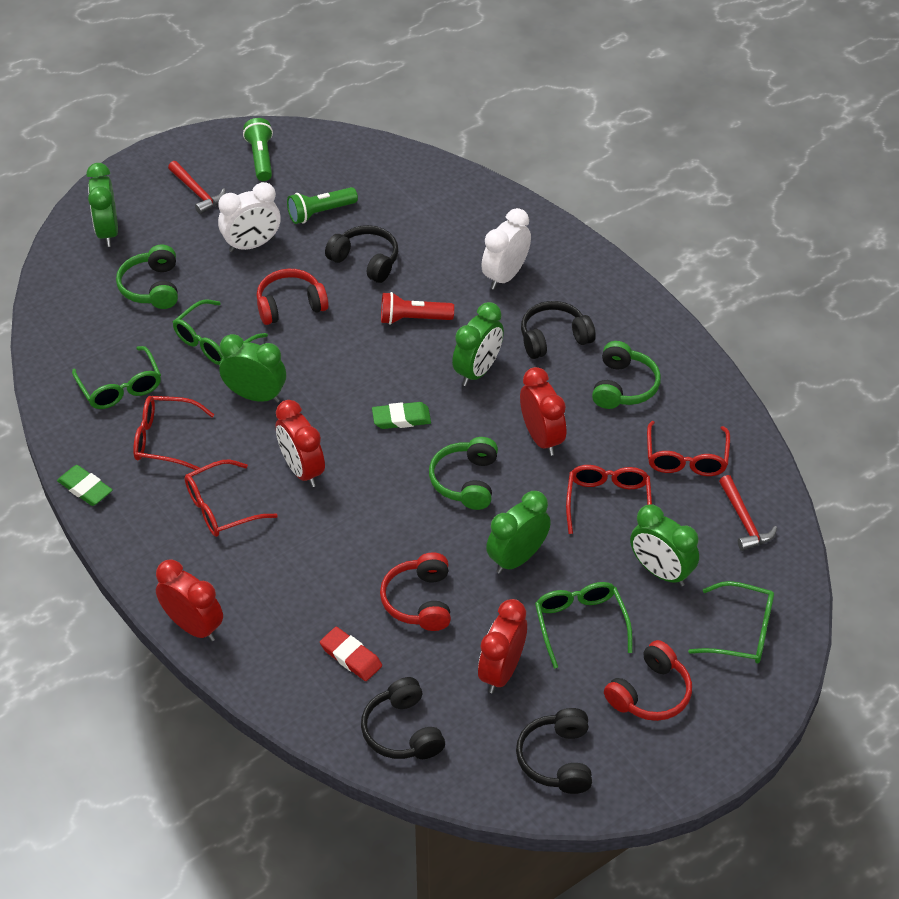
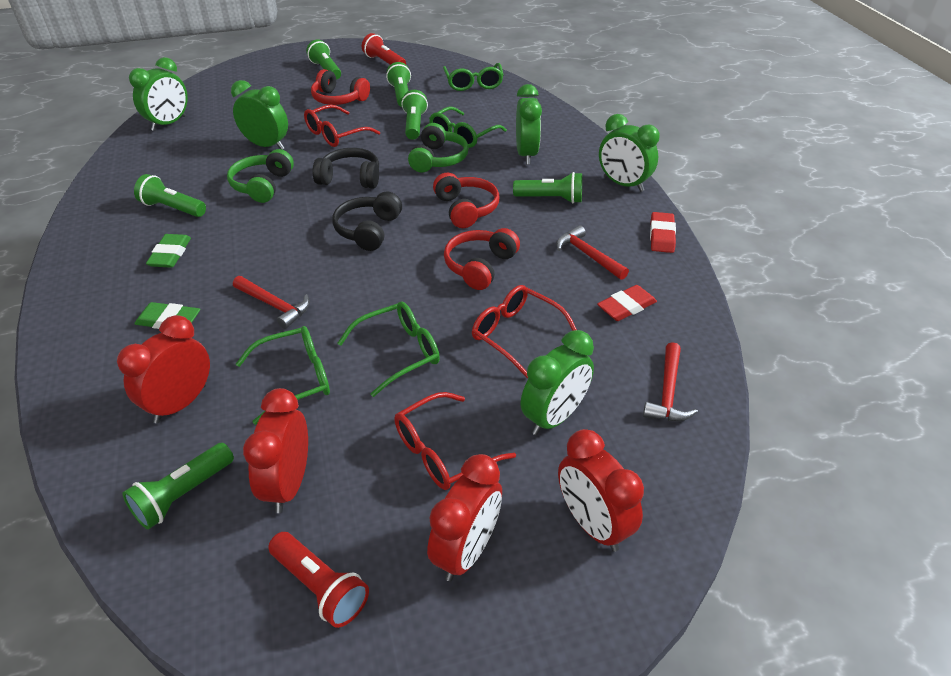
black headphones: [325,225,398,283] [361,677,445,759] [516,708,592,794] [521,301,596,359] = 4 -> [312,148,379,189] [332,192,402,251] = 2
green flashlight: [243,118,273,181] [287,187,358,224] = 2 -> [122,443,234,529] [134,174,206,217] [306,39,341,80] [386,62,411,107] [401,90,428,140] [513,172,582,204] = 6
green headphones: [116,245,178,309] [429,437,498,510] [592,341,661,409] = 3 -> [227,149,294,203] [408,123,469,172] = 2
red eraser: [320,627,382,681] = 1 -> [597,285,657,321] [650,212,676,253] = 2
red flashlight: [381,292,454,325] = 1 -> [268,532,369,628] [362,33,406,65] = 2
red glasses: [133,396,214,470] [185,460,278,537] [566,465,652,534] [647,421,730,476] = 4 -> [304,105,380,147] [394,392,516,490] [472,285,577,378] = 3
red hammer: [168,161,225,214] [719,475,777,551] = 2 -> [233,276,310,329] [556,225,629,280] [643,342,698,421] = 3
white clock: [218,182,280,252] [481,208,531,290] = 2 -> none = 0

